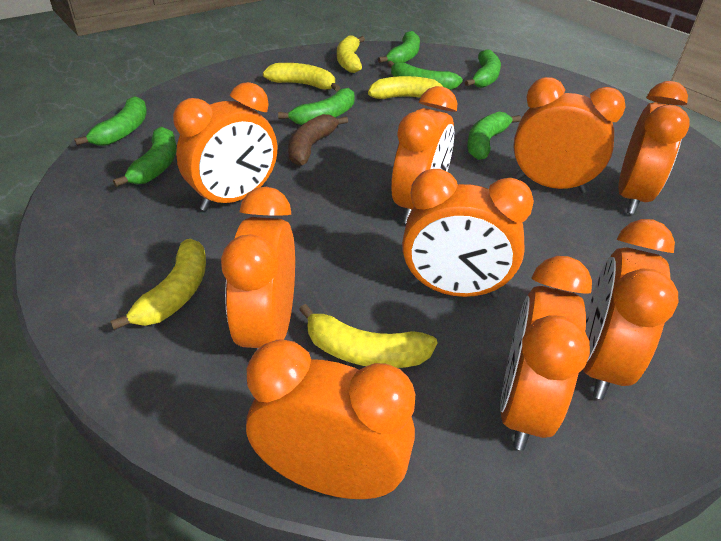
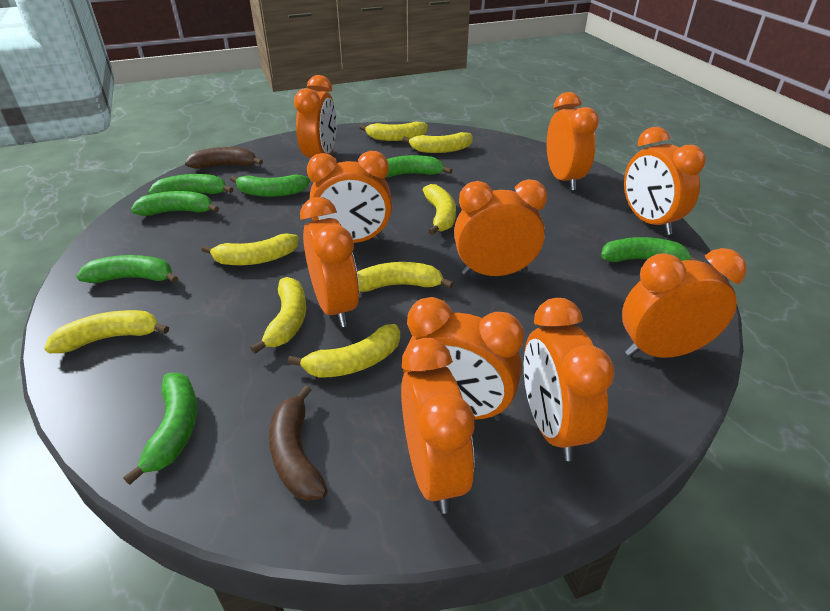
brown banana: [288,114,348,166] = 1 -> [185,147,263,169] [269,385,328,501] = 2
orange clock: [173,82,277,211] [221,187,295,351] [246,340,415,499] [391,86,457,223] [402,169,534,297] [500,256,592,451] [513,77,626,193] [583,219,679,400] [618,81,690,214] = 9 -> [294,75,337,158] [300,197,359,327] [307,151,392,243] [401,338,475,514] [403,297,524,421] [454,179,547,276] [524,298,615,461] [547,92,599,191] [622,248,747,358] [624,127,706,235] = 10
yellow banana: [110,239,206,330] [263,63,340,92] [299,304,438,368] [337,35,365,73] [368,76,454,99] = 5 -> [44,310,169,353] [202,233,299,265] [250,277,306,354] [288,324,400,378] [357,262,454,292] [359,122,428,141] [402,132,473,153] [423,184,456,235] = 8

